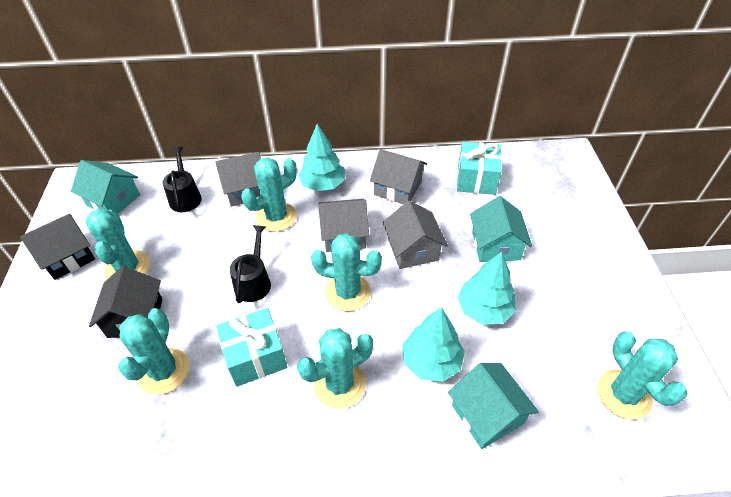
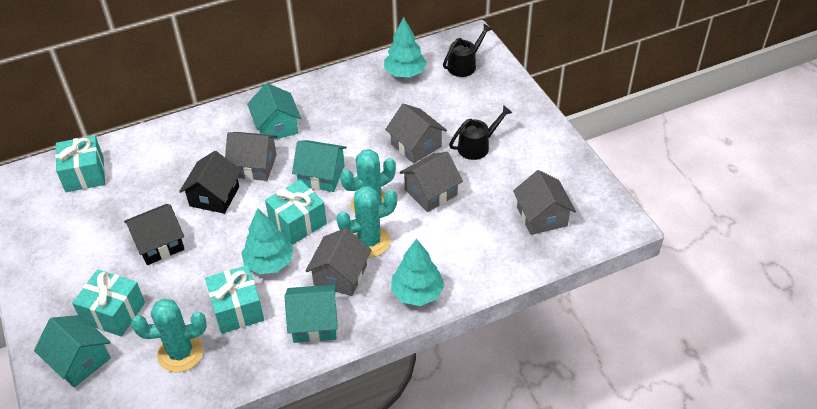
grey house: [215,152,261,207] [318,199,369,252] [370,149,427,204] [383,201,448,269] = 4 -> [225,132,277,181] [305,228,372,296] [385,104,447,163] [399,152,463,212] [513,170,576,235] = 5
turquoise cactus: [85,209,150,279] [118,308,189,395] [241,157,297,232] [297,328,373,409] [311,233,382,311] [597,331,687,420] = 6 -> [131,299,207,373] [336,186,397,257] [340,149,396,213] = 3
turquoise gift: [216,308,287,387] [457,142,502,195] = 2 -> [55,135,105,192] [72,269,145,337] [205,265,264,334] [265,180,327,245] = 4
turquoise house: [71,160,140,214] [448,363,539,449] [470,196,532,262] = 3 -> [34,315,111,387] [247,83,301,140] [285,284,338,343] [292,140,347,192] = 4

